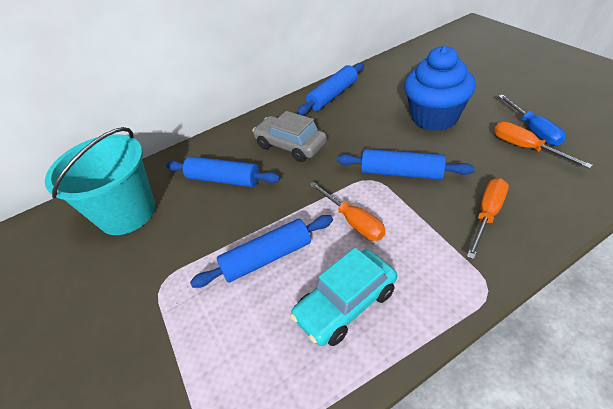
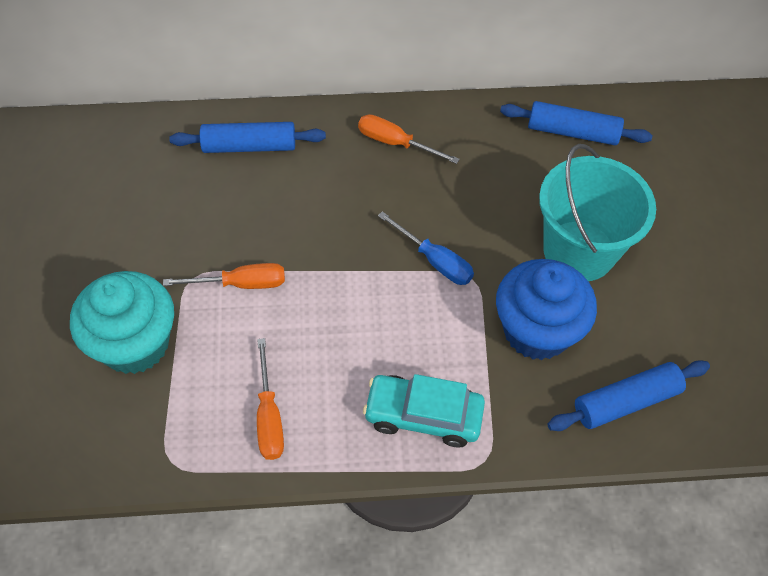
blue rolling pin: [166,156,280,187] [190,215,333,288] [297,63,364,115] [337,149,475,180] = 4 -> [169,122,326,153] [500,101,653,145] [548,360,710,431] = 3
grey car: [253,111,327,162] = 1 -> none = 0
turquoise cupcake: none = 0 -> [70,271,174,374] = 1

